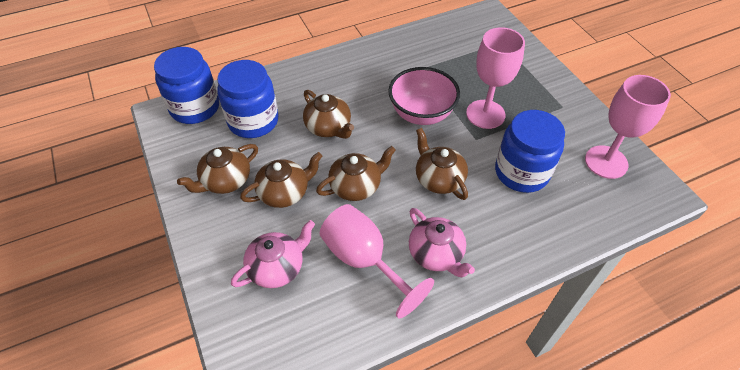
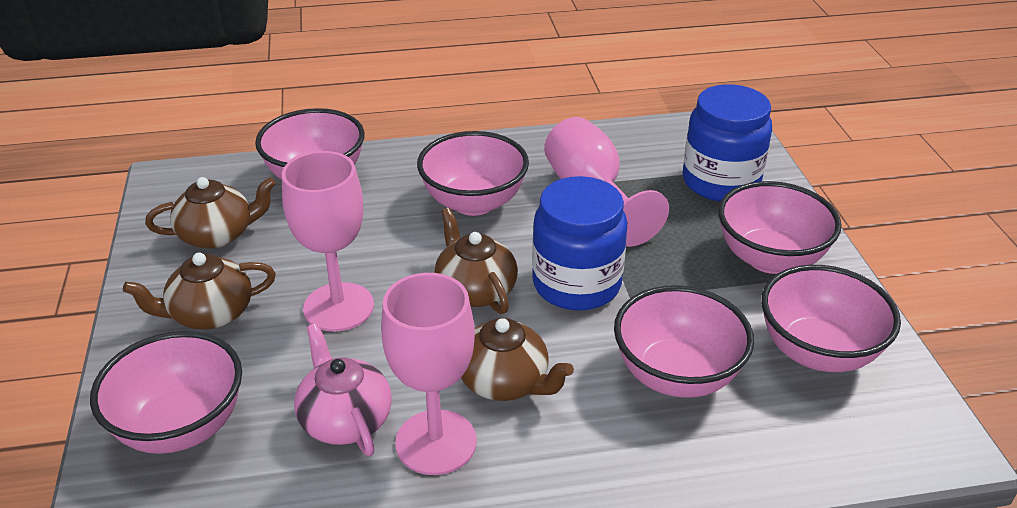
blue jar: [154,47,219,124] [217,60,278,138] [495,110,565,193] = 3 -> [532,176,627,311] [683,84,772,201] = 2
brown teapot: [177,144,258,194] [240,152,322,208] [303,90,354,139] [316,146,396,201] [416,128,468,200] = 5 -> [123,253,276,329] [145,177,276,249] [435,208,518,314] [461,318,574,401] = 4
pink bowl: [388,67,460,125] = 1 -> [90,331,242,454] [255,108,365,179] [417,131,529,216] [614,285,754,398] [718,181,842,274] [761,265,901,372] = 6
pink teapot: [231,220,315,288] [409,208,475,277] = 2 -> [294,323,392,456] = 1

